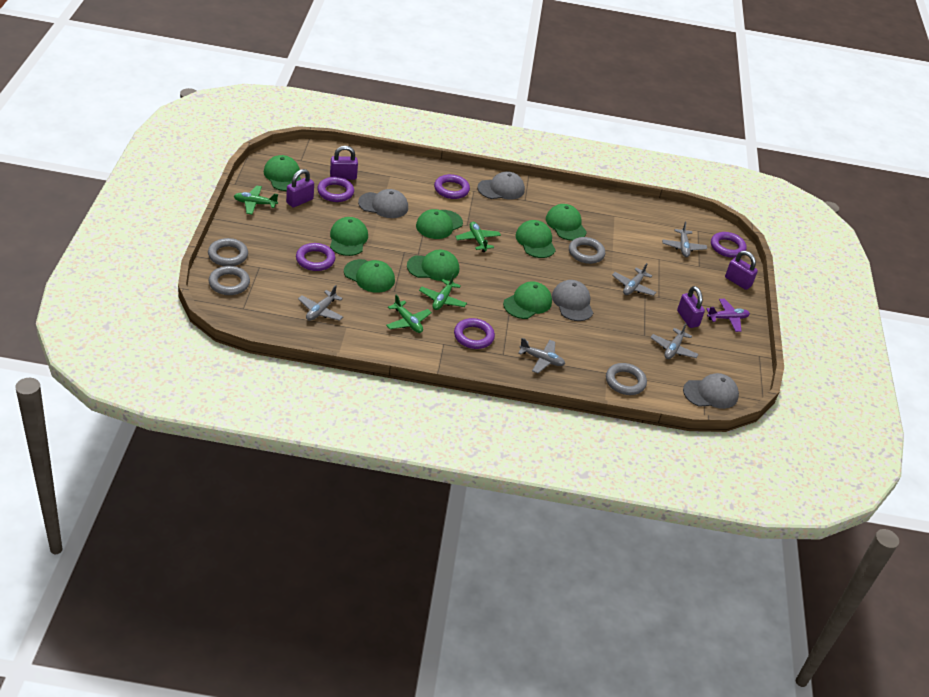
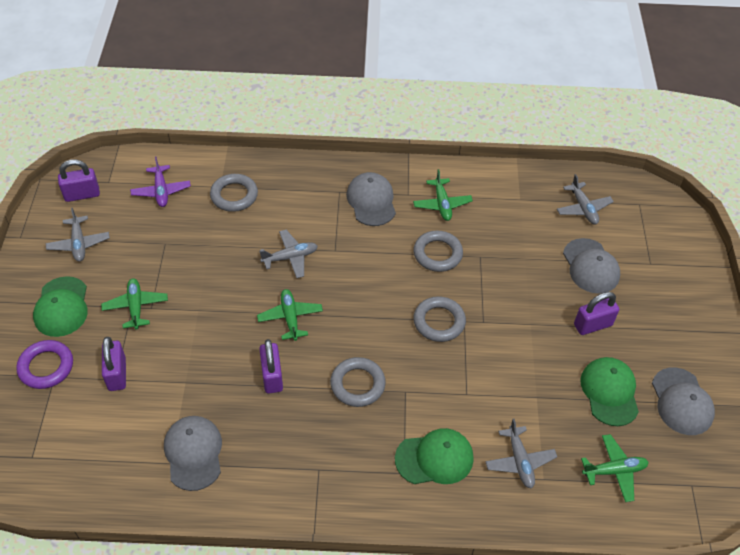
green cap: [264,155,301,191] [330,217,368,256] [344,259,395,293] [407,250,459,281] [416,209,463,239] [503,282,552,319] [516,220,556,258] [546,204,587,241] = 8 -> [33,276,88,337] [395,428,474,484] [580,357,639,426] = 3
grey plane: [298,285,343,321] [518,338,565,373] [612,263,656,296] [650,323,699,359] [662,222,707,257] = 5 -> [46,208,110,262] [260,230,318,278] [485,419,557,488] [557,174,614,225] = 4
purple ring: [296,243,335,271] [317,177,354,202] [434,174,470,199] [454,318,495,349] [711,232,747,258] = 5 -> [16,340,73,389] = 1

